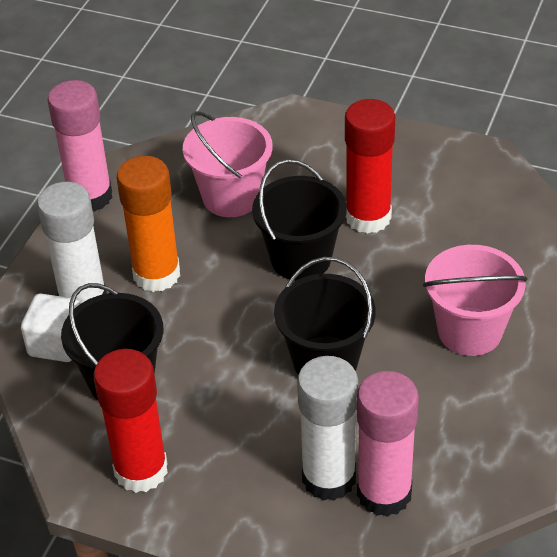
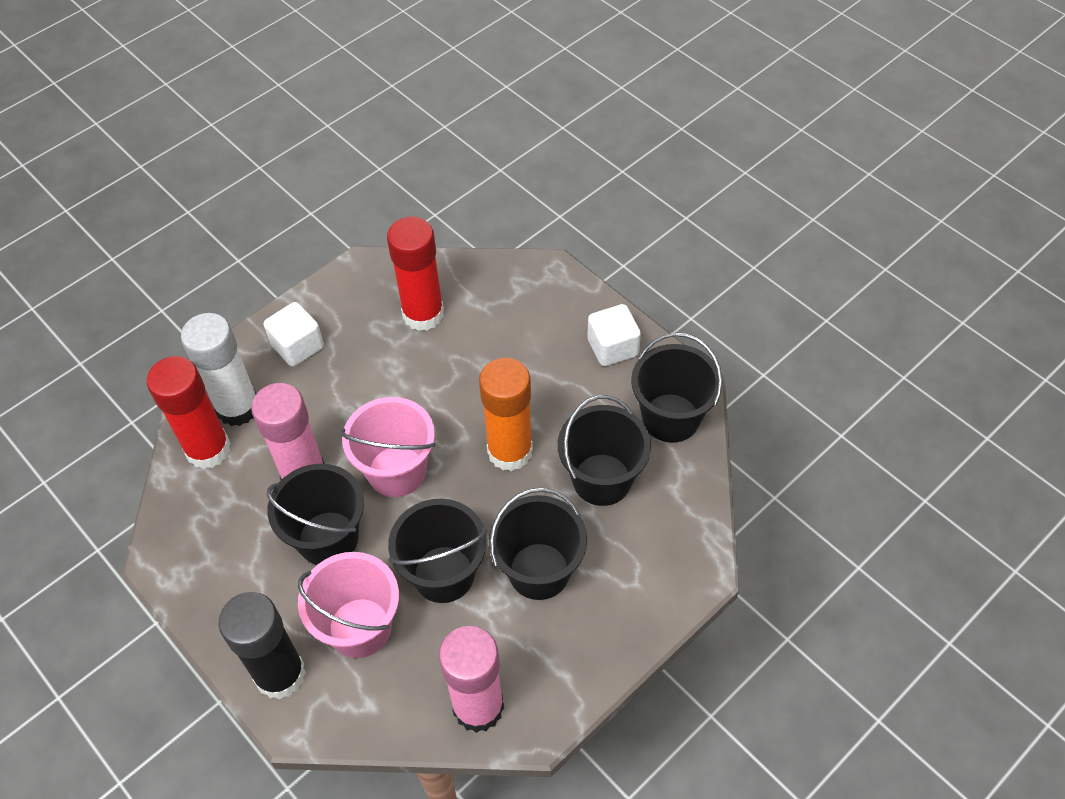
black bucket: [61,283,163,400] [252,159,347,281] [274,257,376,374] = 3 -> [267,464,364,565] [388,499,487,603] [489,487,587,600] [558,395,651,506] [631,333,722,443] = 5
black glue stick: none = 0 -> [218,592,306,699] = 1
white cube: [21,293,80,362] = 1 -> [264,302,324,367] [587,304,641,366] = 2
white glue stick: [37,182,107,304] [297,356,358,501] = 2 -> [181,313,256,426] = 1

